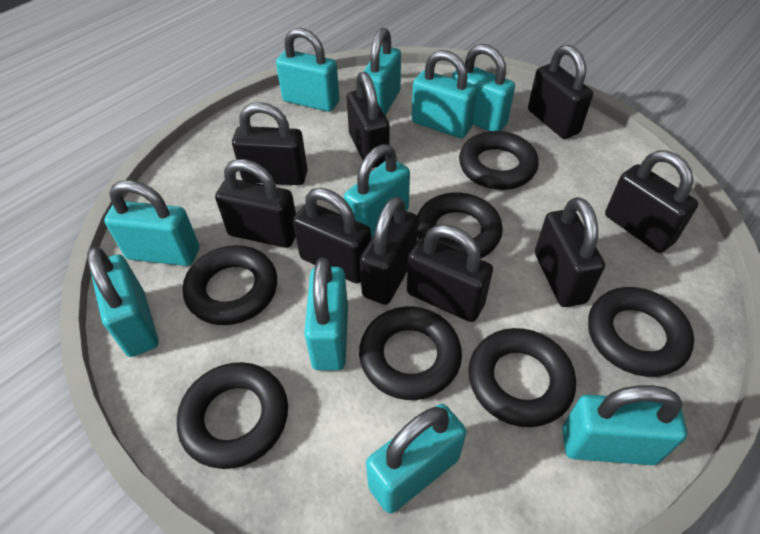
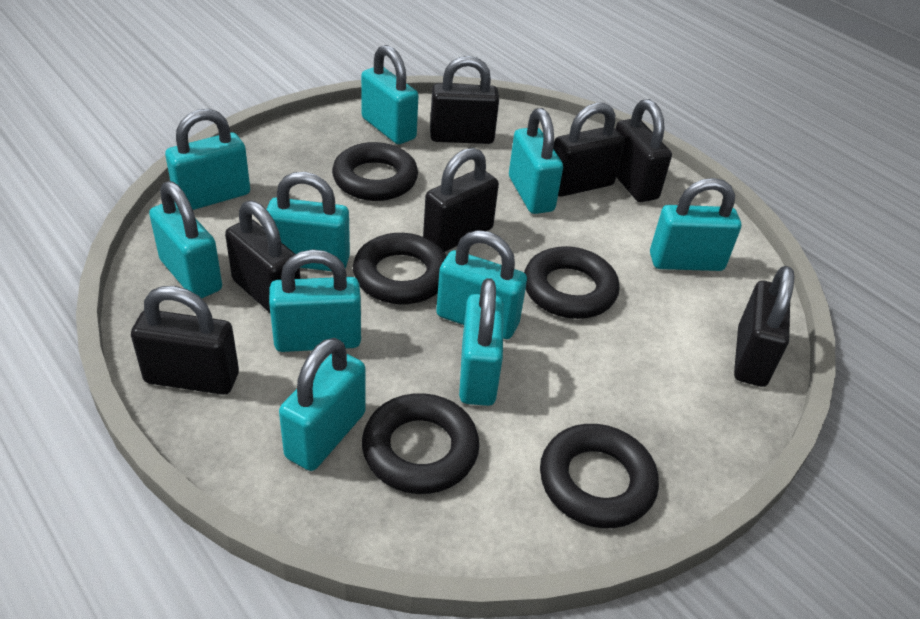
black padlock: [215,159,296,248] [232,102,308,185] [293,188,371,284] [346,72,390,168] [360,196,419,305] [407,224,493,322] [528,45,593,139] [535,197,605,307] [605,151,698,253] = 9 -> [131,286,239,395] [225,200,301,313] [423,148,499,252] [430,56,499,144] [553,103,625,197] [616,99,672,202] [734,266,794,387] = 7
black ring: [177,362,288,469] [183,245,277,325] [359,307,462,400] [417,192,503,258] [459,131,539,190] [468,328,576,427] [588,287,694,377] = 7 -> [332,142,418,201] [353,233,447,304] [362,393,479,494] [524,246,620,319] [540,424,659,528] = 5

